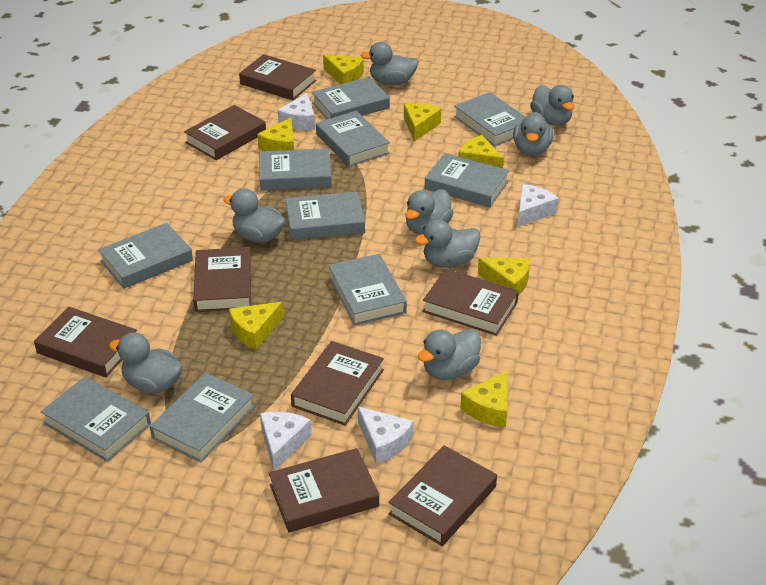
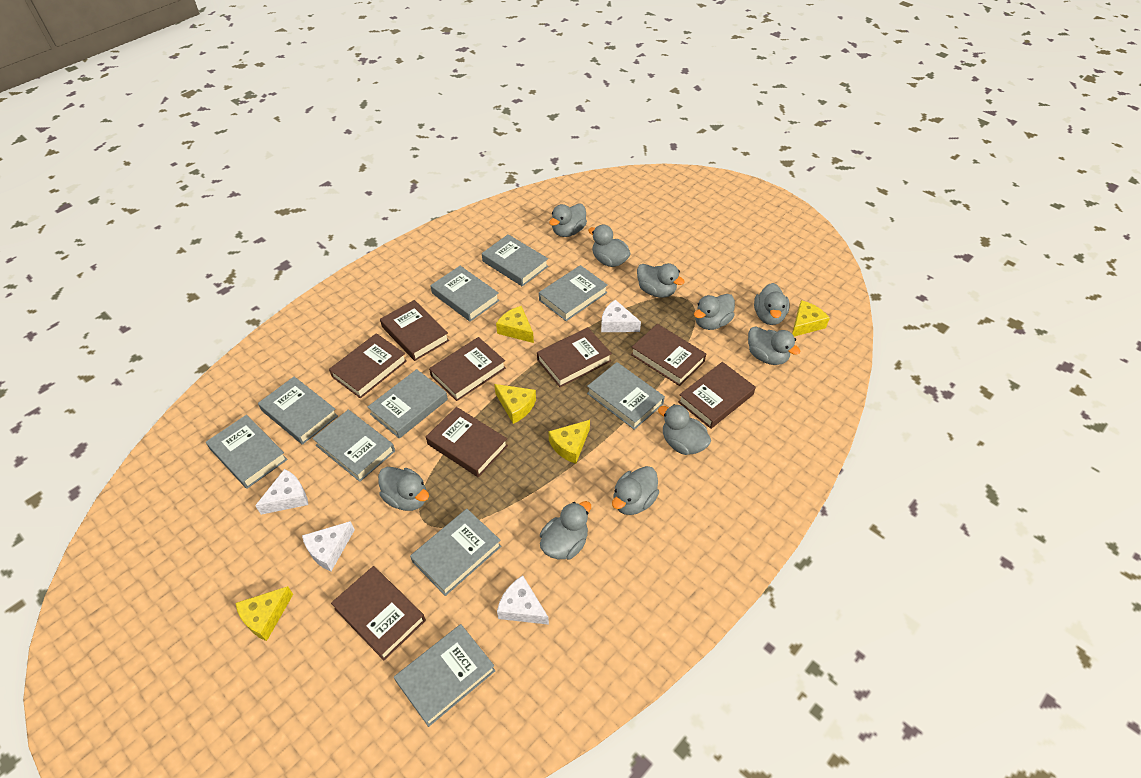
grey duck: [109,332,183,393] [223,188,286,243] [360,42,419,85] [405,189,453,235] [415,219,481,268] [418,329,481,380] [513,112,553,156] [530,85,575,126] = 8 -> [378,467,429,511] [540,501,591,559] [549,203,587,237] [588,225,631,267] [612,466,659,515] [637,263,685,298] [658,404,711,455] [694,294,735,330] [748,326,800,365] [754,283,790,325] = 10
yellow cheese: [229,302,283,350] [257,118,294,151] [323,55,364,84] [404,103,441,142] [458,135,504,168] [460,370,508,427] [478,258,530,296] = 7 -> [235,586,293,641] [494,384,536,424] [496,306,534,343] [548,420,590,464] [792,300,830,336] = 5

